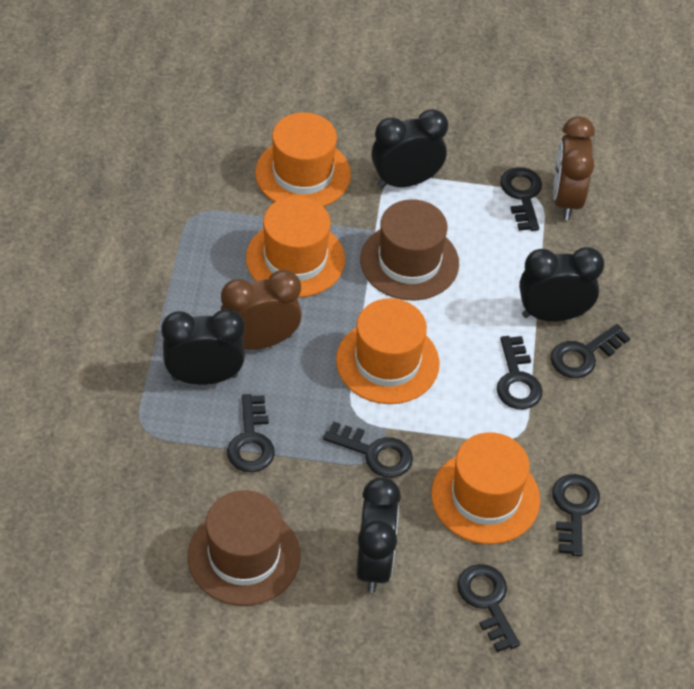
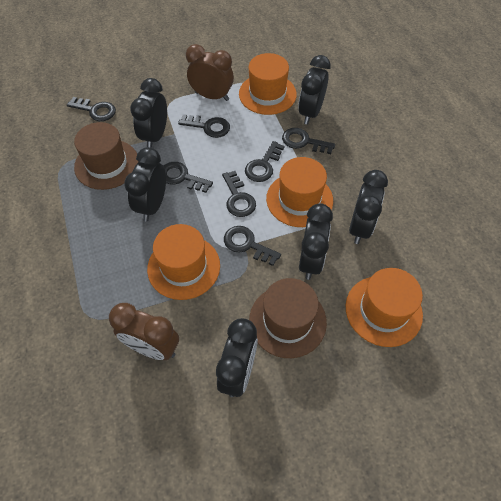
black clock: [161,309,245,385] [356,477,401,593] [371,109,448,188] [519,247,604,321] = 4 -> [124,147,166,221] [130,78,167,148] [216,318,258,397] [298,55,331,125] [299,203,333,280] [349,170,388,244] = 6

